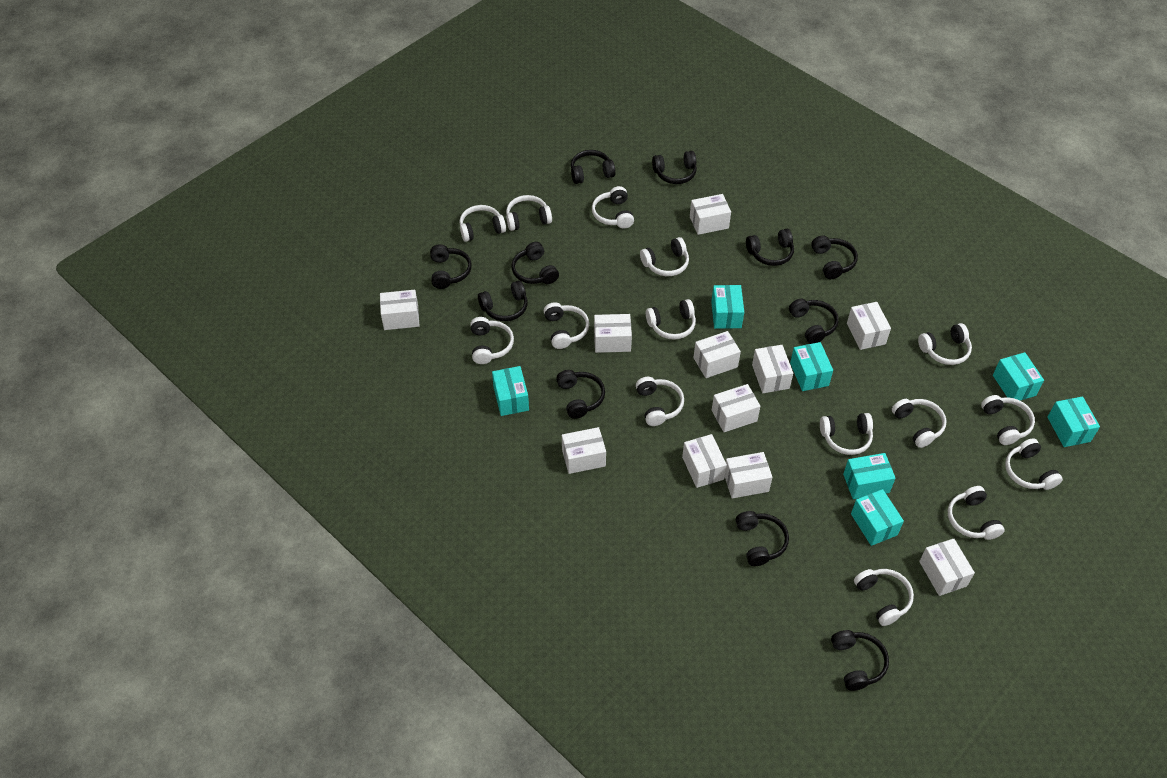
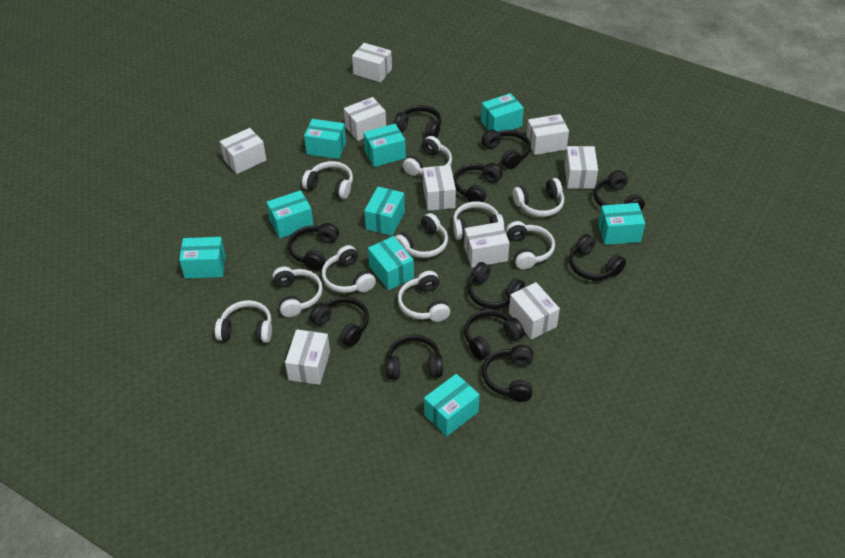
turquoise box: [492,366,529,416] [711,285,744,329] [790,342,833,391] [843,453,895,499] [851,489,904,546] [993,352,1044,400] [1047,396,1100,447] = 7 -> [179,237,226,279] [266,190,314,238] [304,119,346,159] [363,124,406,167] [364,187,405,236] [368,236,414,290] [424,374,480,436] [481,93,524,132] [598,203,645,245] = 9
white box: [380,290,420,330] [562,427,606,474] [594,314,632,353] [682,434,727,488] [690,194,731,235] [693,331,741,378] [712,384,761,432] [725,452,772,499] [752,345,793,393] [847,302,891,350] [919,539,975,596] = 11 -> [220,128,266,174] [285,329,330,385] [344,97,386,141] [352,43,392,82] [423,165,456,211] [464,222,510,268] [509,282,560,339] [527,114,569,155] [564,146,598,189] = 9
white headphones: [459,205,506,242] [470,317,514,364] [506,195,552,231] [544,302,589,349] [592,186,634,229] [636,377,684,426] [640,237,689,276] [646,299,696,340] [820,413,873,455] [854,569,914,626] [892,399,947,448] [918,323,972,365] [948,486,1004,540] [981,395,1035,445] [1005,438,1063,490] = 15 -> [215,300,272,343] [272,267,323,317] [302,161,353,199] [322,245,376,293] [395,213,448,258] [398,271,450,322] [403,136,452,176] [453,201,504,240] [506,221,555,269] [513,178,564,217] = 10

